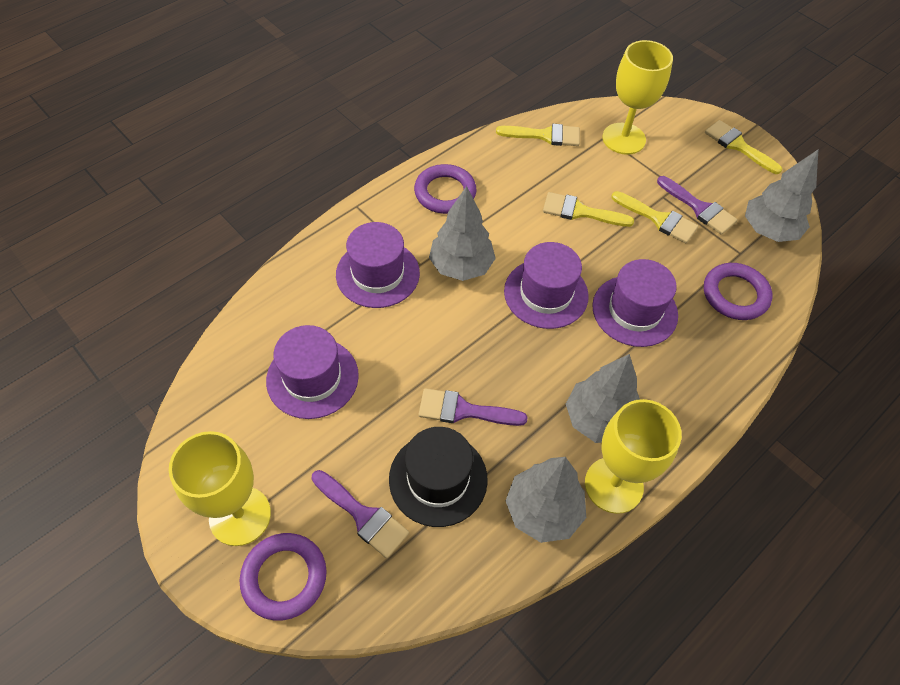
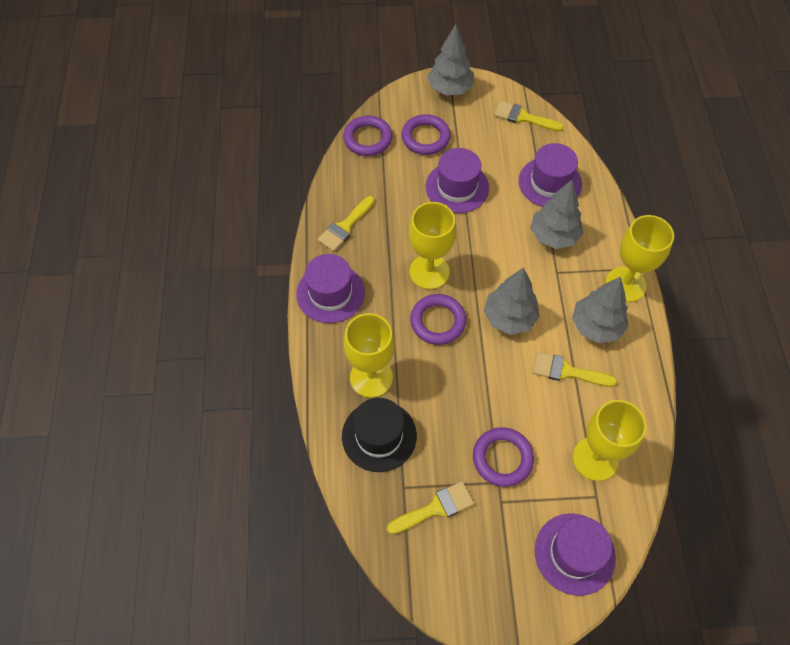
purple brush: [311,470,409,559] [418,388,528,426] [657,176,738,235] = 3 -> none = 0
purple ring: [240,533,327,621] [414,164,476,214] [704,263,772,320] = 3 -> [343,116,392,156] [401,114,451,155] [410,294,466,345] [473,427,534,487] = 4
yellow goblet: [169,431,271,546] [585,399,682,514] [603,40,673,155] = 3 -> [344,313,395,398] [409,202,456,290] [573,400,646,481] [605,215,674,302] = 4

